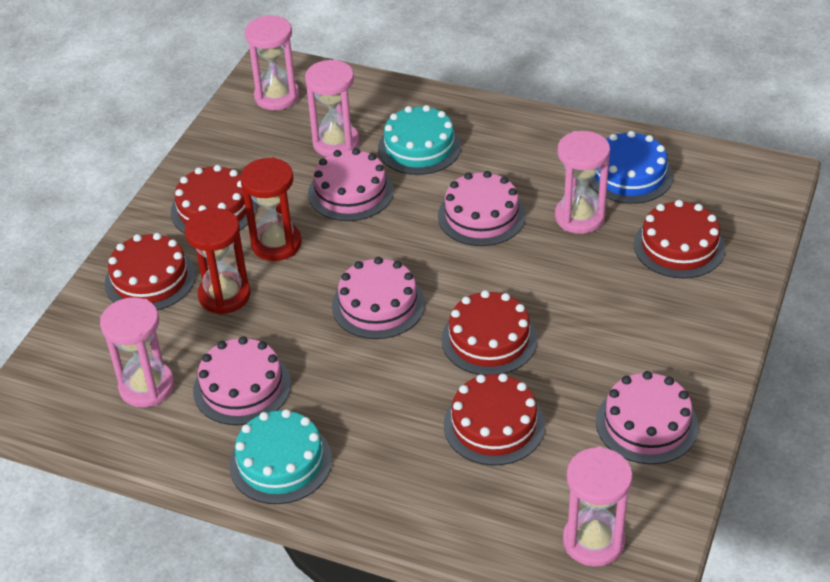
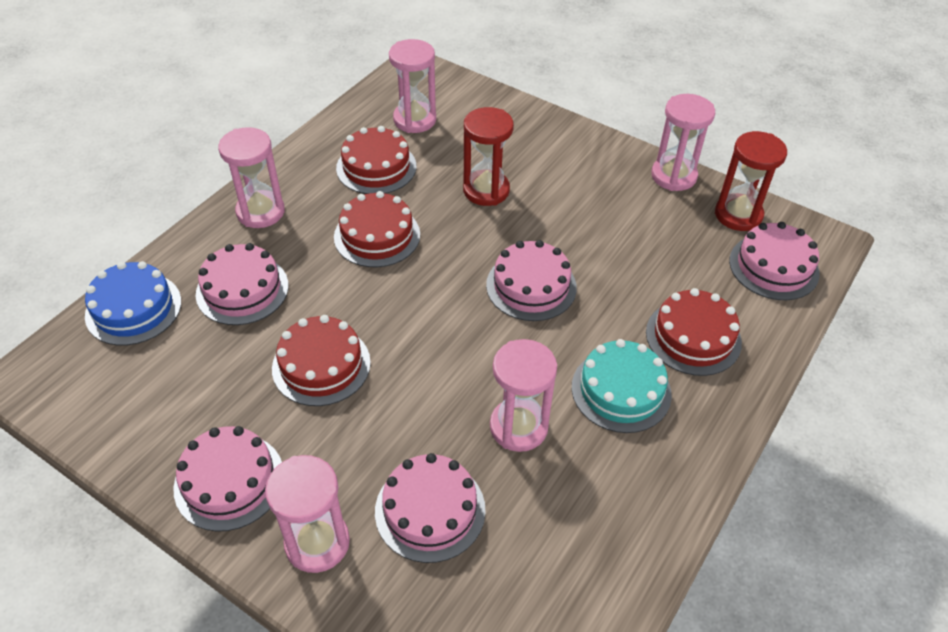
red cake: [105,233,196,310] [171,165,257,234] [441,290,537,375] [444,373,545,466] [634,200,725,278] = 5 -> [272,315,371,406] [334,191,420,267] [336,126,416,194] [646,288,742,376] = 4
turquoise cake: [229,409,332,504] [378,105,461,175] = 2 -> [572,339,672,433] = 1

